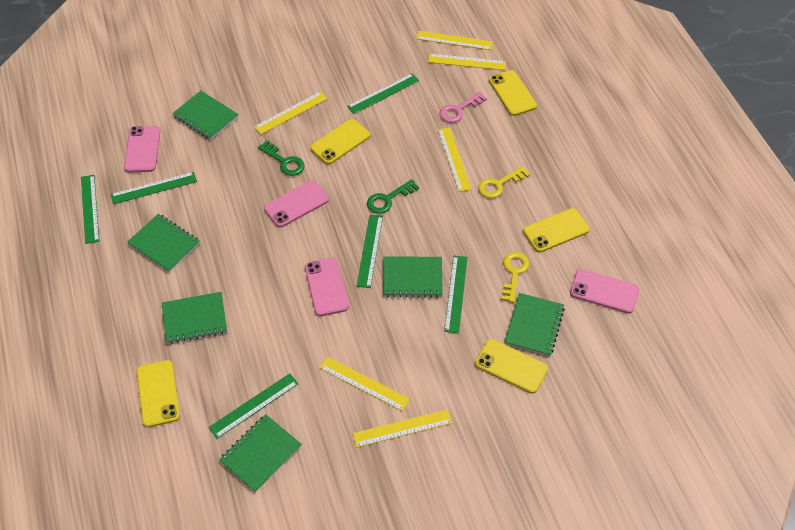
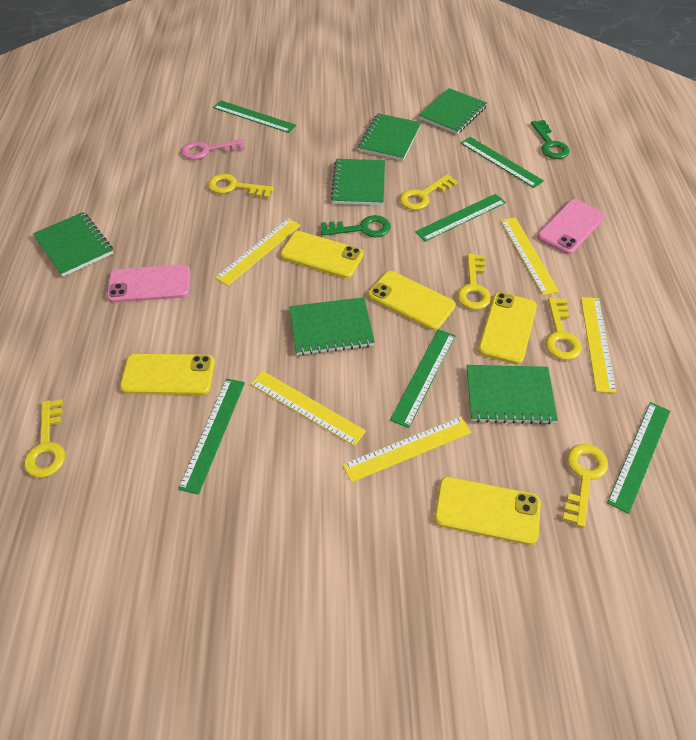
pink phone: [124,126,161,172] [264,180,329,227] [305,257,349,316] [570,269,639,313] = 4 -> [106,265,191,303] [537,199,605,254] = 2
yellow key: [478,166,530,198] [501,252,529,303] = 2 -> [24,399,65,478] [208,174,274,198] [400,174,458,210] [457,253,491,310] [545,298,582,360] [562,444,608,527] = 6
yellow ruler: [254,91,328,134] [320,357,410,411] [353,409,452,447] [417,31,493,50] [428,54,506,70] [438,127,472,192] = 6 -> [215,218,301,286] [250,371,366,446] [342,417,472,483] [500,217,559,295] [581,297,616,393] = 5

